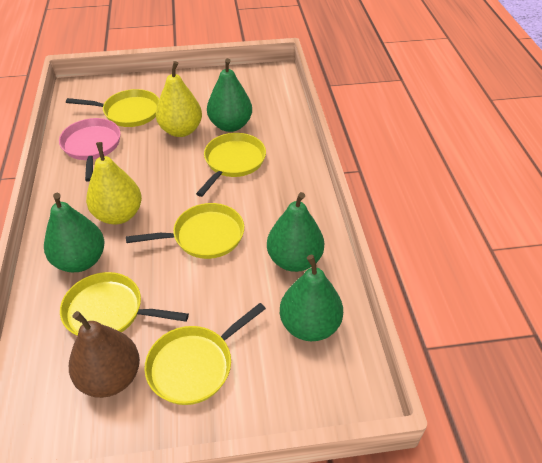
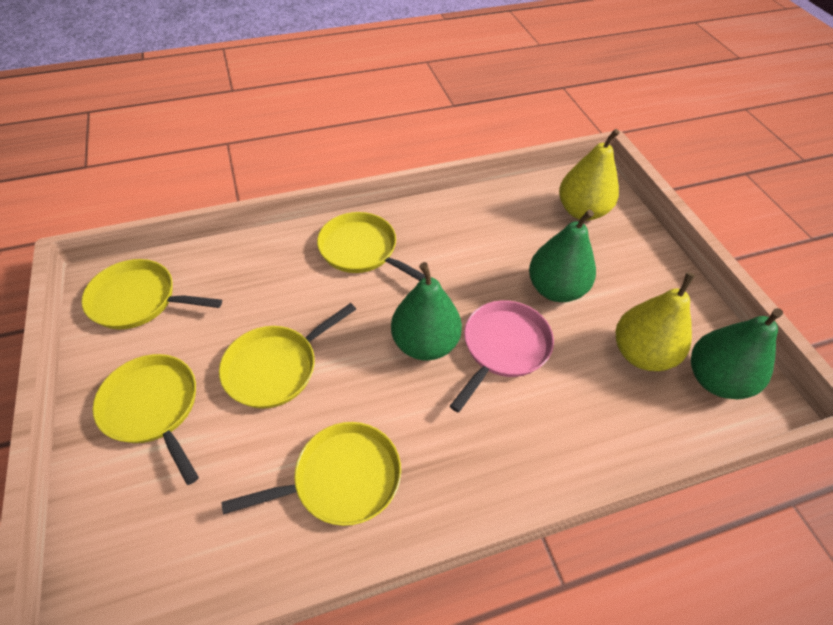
brown pear: [69,311,140,398] = 1 -> none = 0
green pear: [44,193,105,272] [207,58,252,132] [267,192,324,272] [280,255,343,341] = 4 -> [391,262,462,361] [529,210,596,302] [691,308,783,399] = 3

